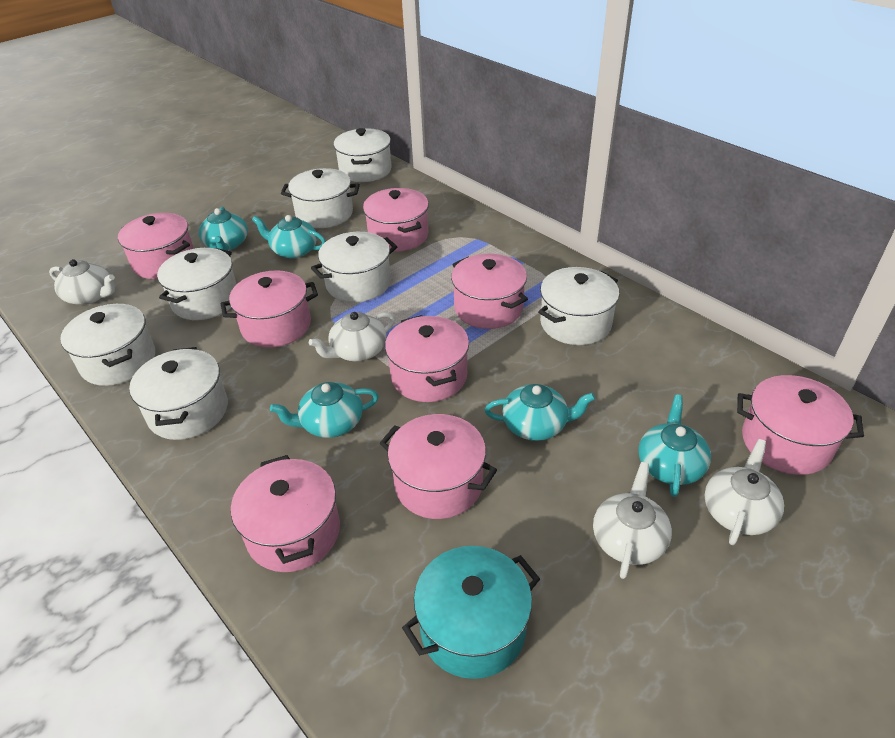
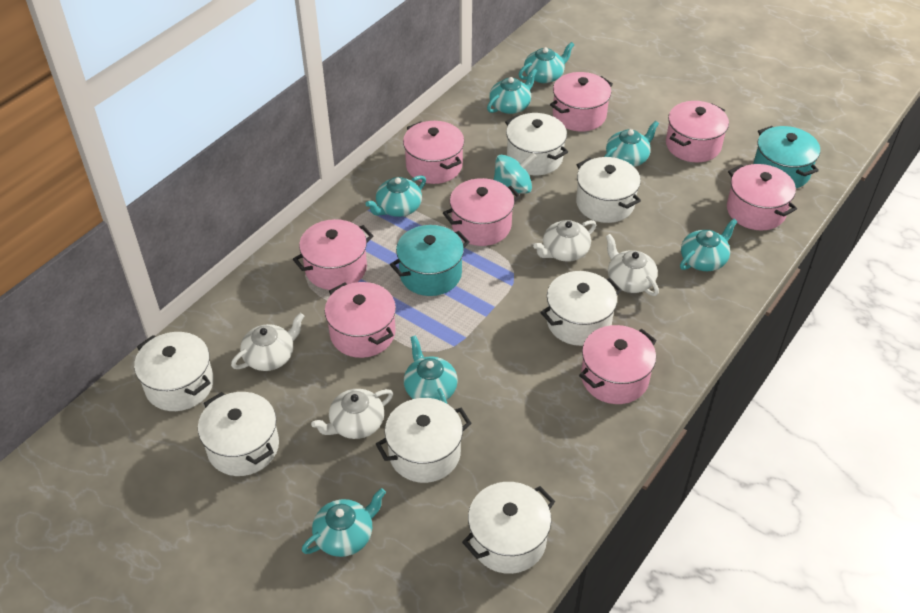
turquoise pot: [402,546,540,679] = 1 -> [390,225,470,296] [753,126,820,188] = 2
turquoise spinning top: none = 0 -> [494,153,537,194] = 1
turquoise teapot: [199,206,248,251] [252,215,326,258] [270,382,379,438] [485,384,595,441] [638,394,711,497] = 5 -> [302,488,386,557] [366,175,426,217] [404,335,458,404] [487,68,537,114] [518,42,574,83] [604,121,659,167] [680,218,738,271] = 7

